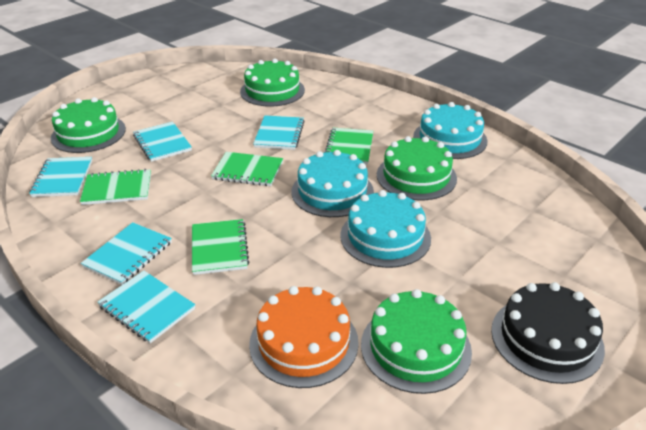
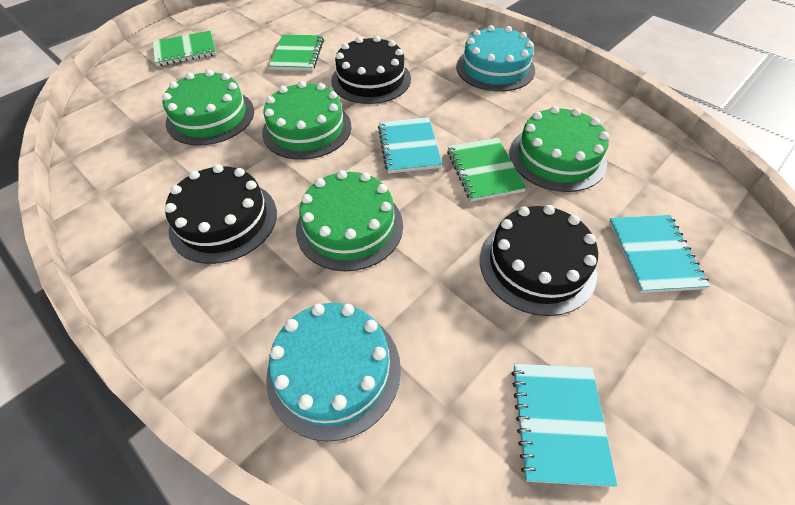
black cake: [491,282,605,384] = 1 -> [165,164,277,264] [331,36,411,104] [480,205,598,316] = 3
green notebook: [80,169,151,205] [192,219,249,275] [211,152,283,186] [325,128,373,165] = 4 -> [153,31,216,66] [269,34,324,71] [447,138,526,202] = 3
orange cake: [249,286,359,388] = 1 -> none = 0
turquoise cake: [291,150,374,217] [340,190,431,268] [413,102,488,159] = 3 -> [266,303,401,441] [456,25,535,92] = 2
turquoise notebook: [29,157,92,197] [81,222,172,285] [98,271,195,343] [133,122,192,162] [253,115,305,150] = 5 -> [378,117,442,173] [511,364,618,487] [609,215,710,293] = 3

